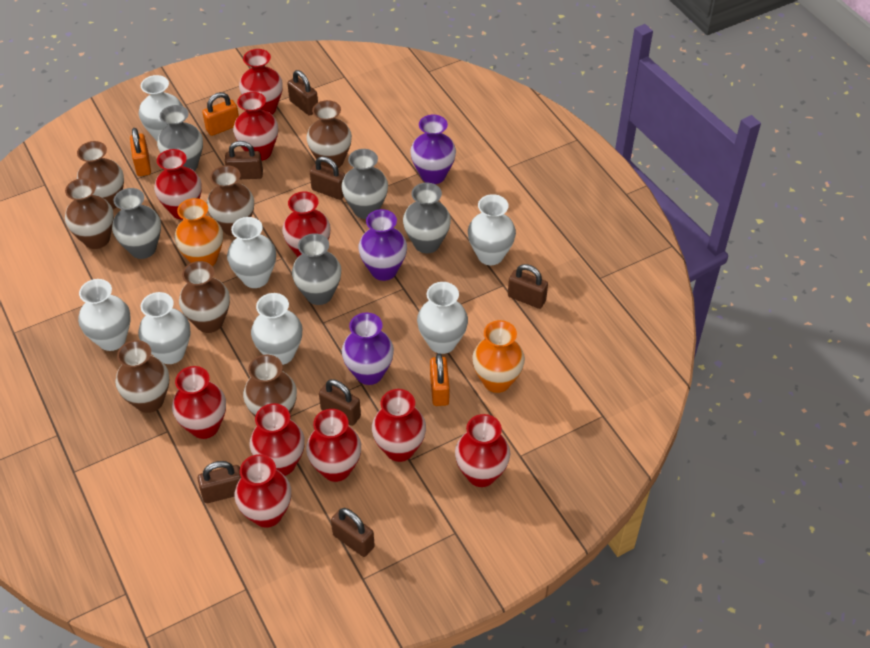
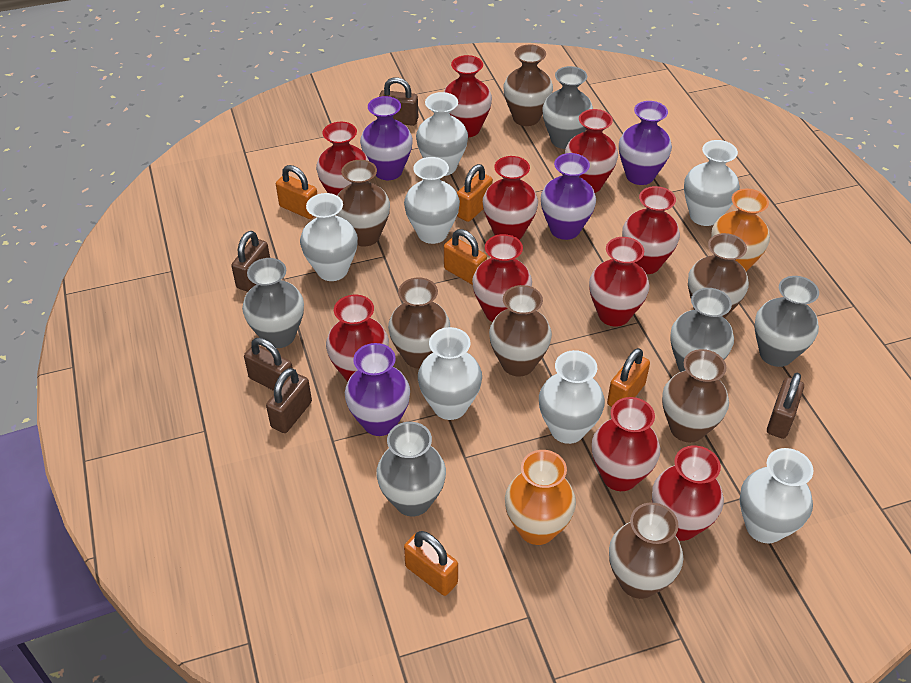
brown padlock: [197,461,241,503] [225,141,263,179] [287,70,318,116] [310,156,345,200] [319,379,361,426] [331,508,375,557] [508,264,548,309] = 7 -> [231,231,270,292] [244,338,293,391] [266,368,312,433] [379,77,418,126] [767,373,804,439] = 5
orange padlock: [130,128,151,176] [202,92,239,136] [430,353,450,406] = 3 -> [276,165,317,219] [404,531,458,596] [444,229,487,285] [457,164,493,222] [607,348,650,407] = 5
purple vase: [342,312,394,385] [358,209,407,281] [410,115,456,184] = 3 -> [345,343,410,436] [360,96,413,180] [541,153,596,240] [619,101,672,185] = 4

